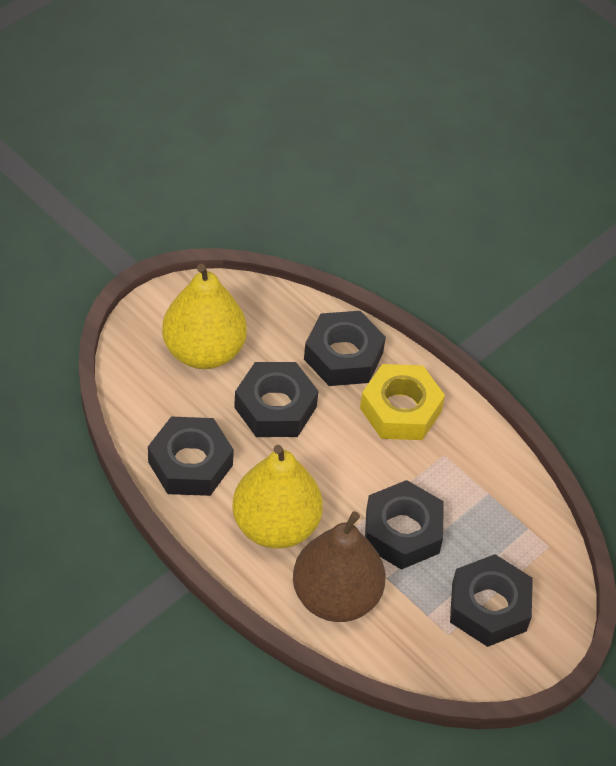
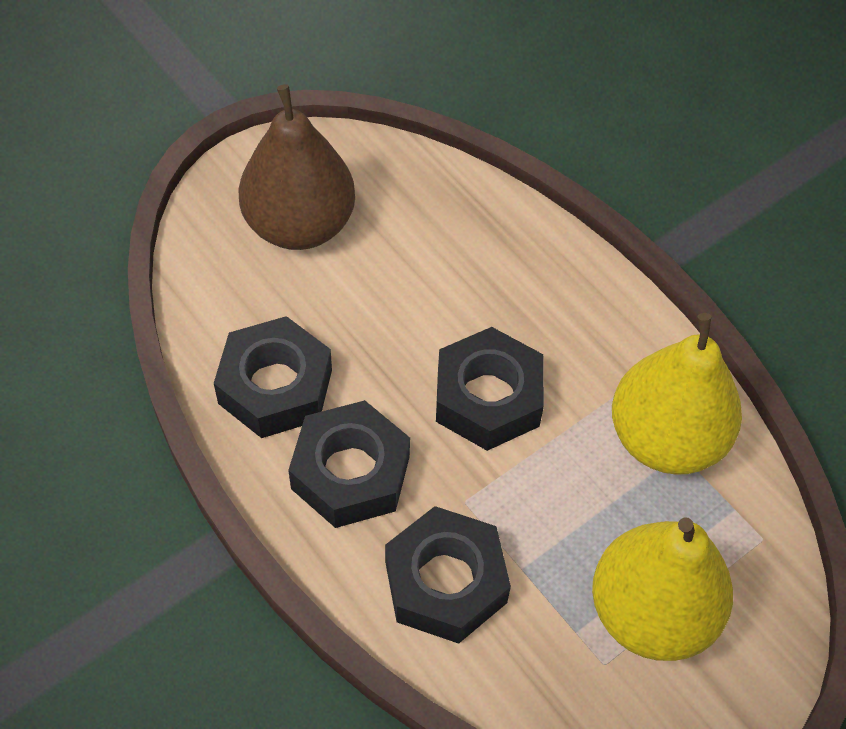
black nut: [148,417,234,496] [234,362,318,437] [304,311,386,386] [365,480,444,570] [450,554,533,647] = 5 -> [214,316,332,438] [288,400,410,528] [385,506,511,644] [436,327,544,451] = 4
yellow nut: [360,364,445,440] = 1 -> none = 0

